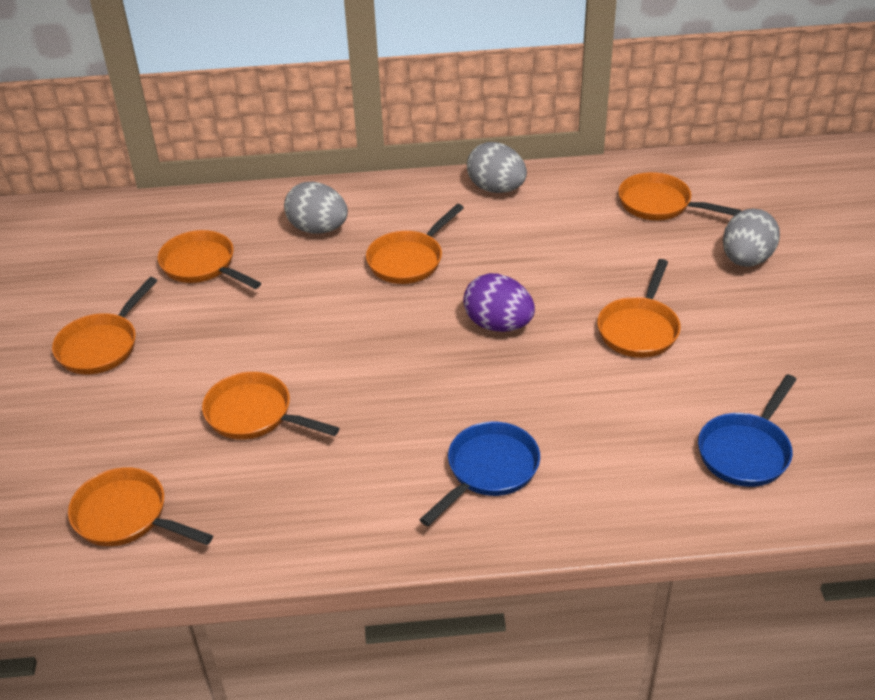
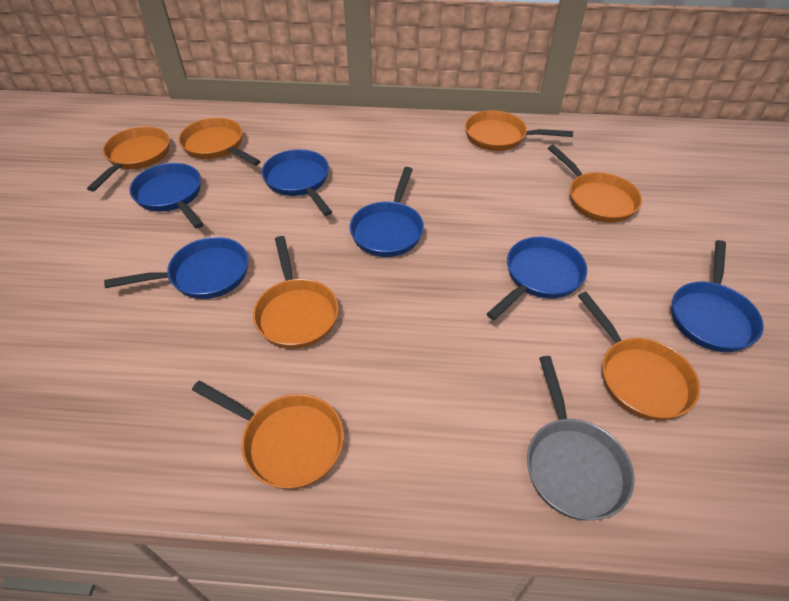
blue pan: [419,422,540,526] [698,374,797,487] = 2 -> [104,237,248,299] [130,163,204,229] [261,149,332,216] [350,167,424,257] [487,237,587,320] [671,240,764,352] = 6
grey egg: [284,181,348,234] [467,142,527,193] [723,208,780,267] = 3 -> none = 0
grey pan: none = 0 -> [527,356,635,520] = 1
purple egg: [463,273,535,332] = 1 -> none = 0

